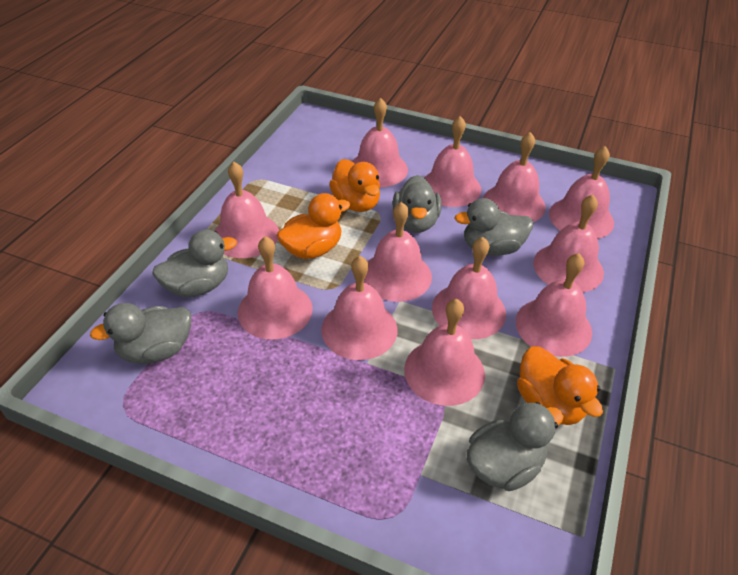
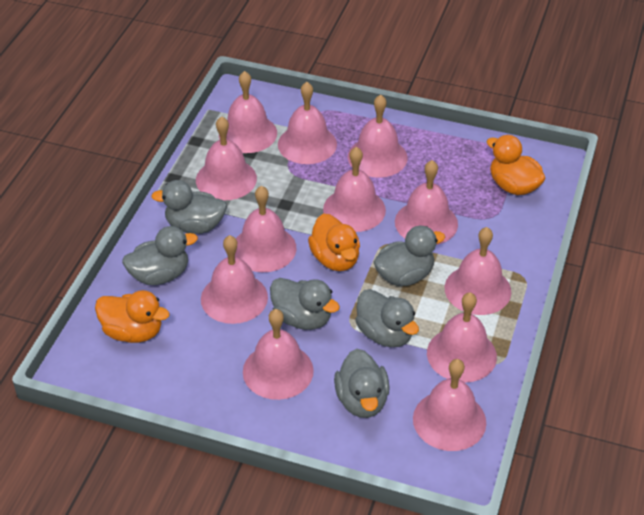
grey duck: [90,303,191,364] [152,230,237,297] [392,175,442,233] [454,198,533,256] [467,402,564,491] = 5 -> [122,226,198,285] [151,180,227,234] [270,278,340,330] [334,349,390,418] [355,289,419,347] [374,226,445,286] = 6

